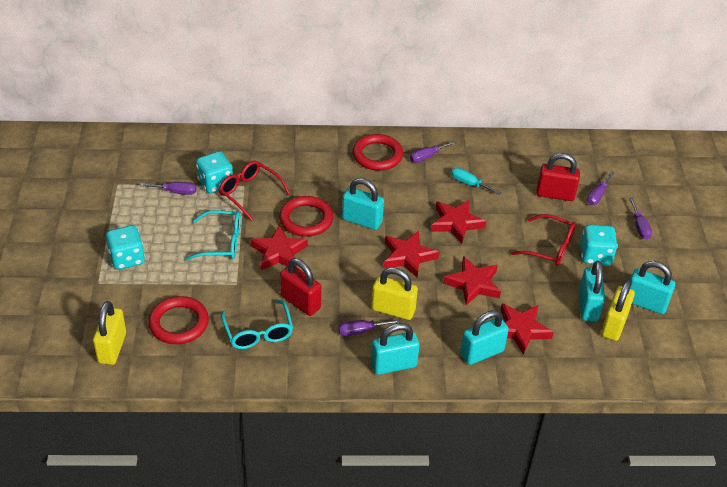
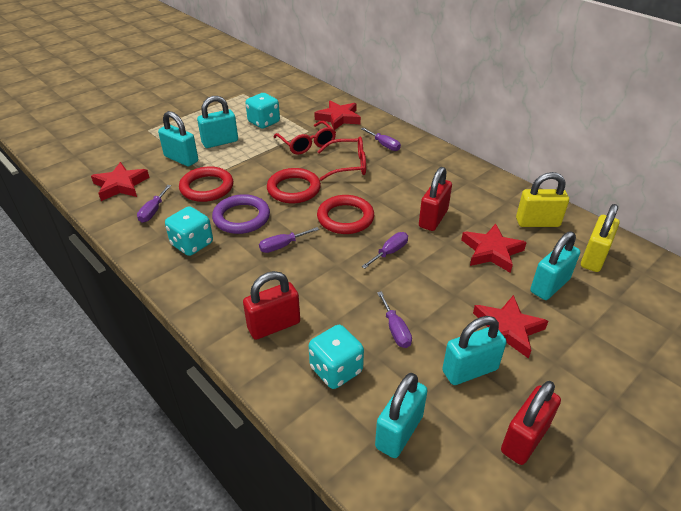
purple ring: none = 0 -> [212,194,270,234] = 1
red padlock: [280,258,321,316] [536,153,580,201] = 2 -> [243,271,300,340] [419,167,452,231] [501,381,561,465] = 3
red star: [250,225,308,270] [384,230,439,278] [431,199,486,244] [443,256,501,306] [501,303,554,355] = 5 -> [91,162,150,201] [314,101,361,130] [461,224,527,273] [473,295,548,359] = 4
turquoise glasses: [185,210,241,261] [221,300,293,349] = 2 -> none = 0
turquoise screwdriver: [451,168,501,194] = 1 -> none = 0
yellow padlock: [93,301,126,365] [371,267,418,320] [601,280,635,341] = 3 -> [516,172,569,227] [581,204,619,272] = 2

